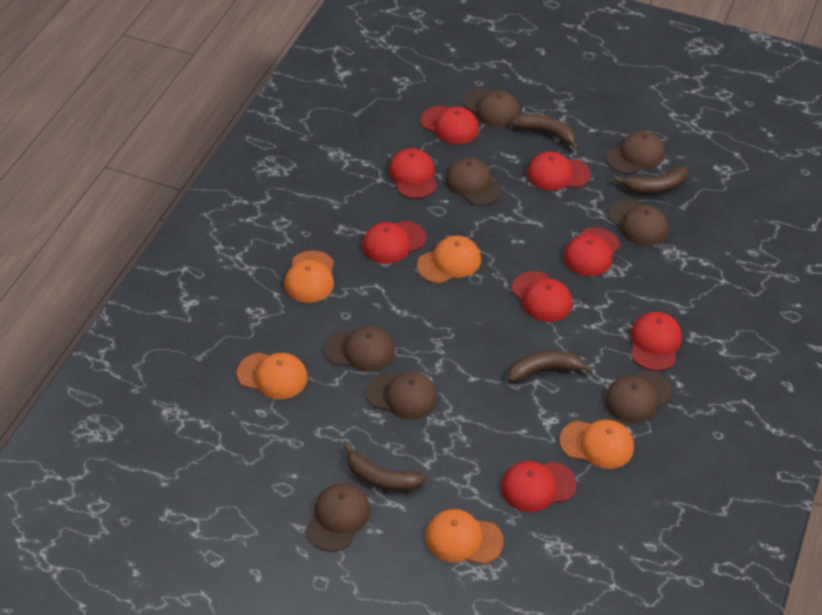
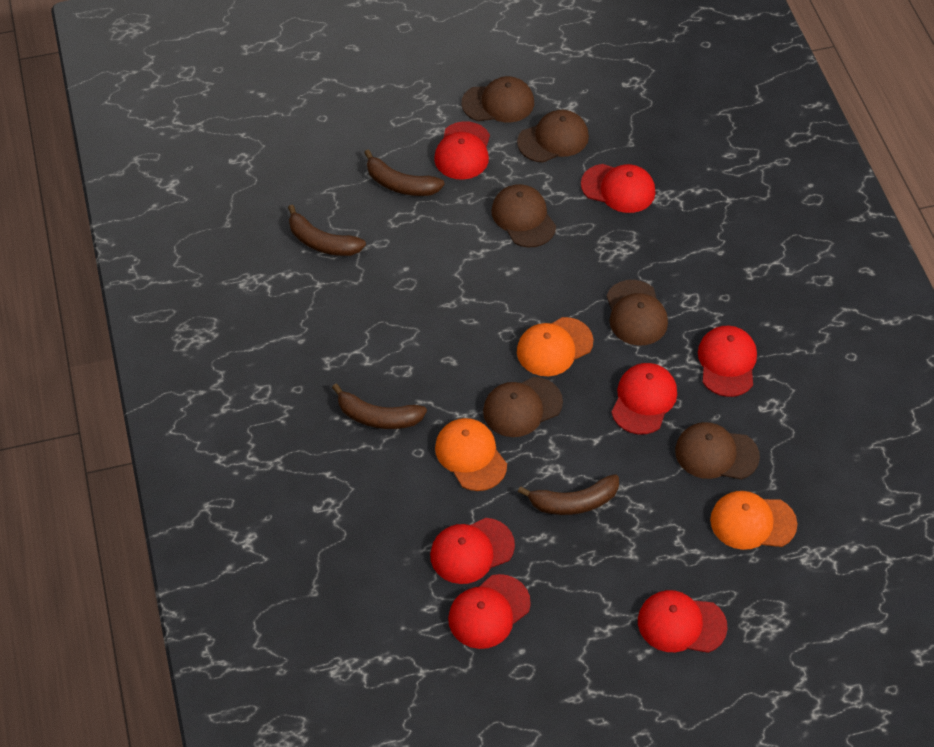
brown cap: [306,483,371,551] [324,326,395,372] [366,372,438,419] [445,157,503,206] [464,88,521,128] [605,371,673,423] [606,131,665,174] [608,200,669,246] = 8 -> [462,76,534,122] [483,377,563,437] [491,184,556,247] [517,110,589,163] [607,280,668,346] [675,422,760,480] = 6
orange cap: [237,353,308,399] [284,251,334,303] [417,236,481,284] [426,509,504,565] [560,420,634,469] = 5 -> [435,418,507,491] [517,317,593,376] [710,491,797,550] = 3
red cap: [362,221,426,264] [389,148,437,199] [421,106,479,144] [501,461,577,512] [512,271,572,322] [527,152,591,191] [564,228,620,276] [630,312,682,371] = 8 -> [430,518,515,584] [434,121,490,180] [448,574,531,649] [581,164,655,213] [611,363,677,434] [638,590,728,653] [698,326,757,397] = 7

